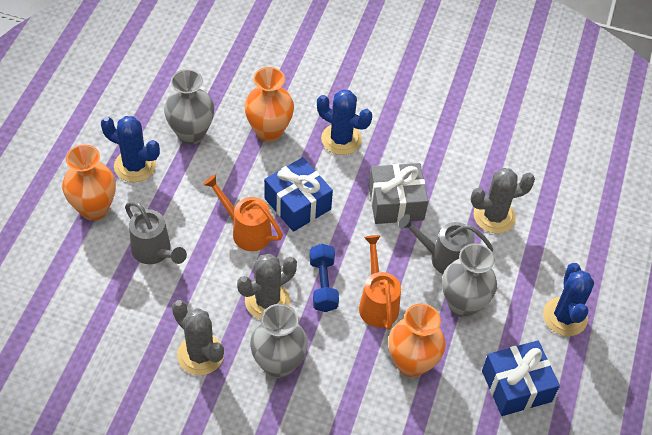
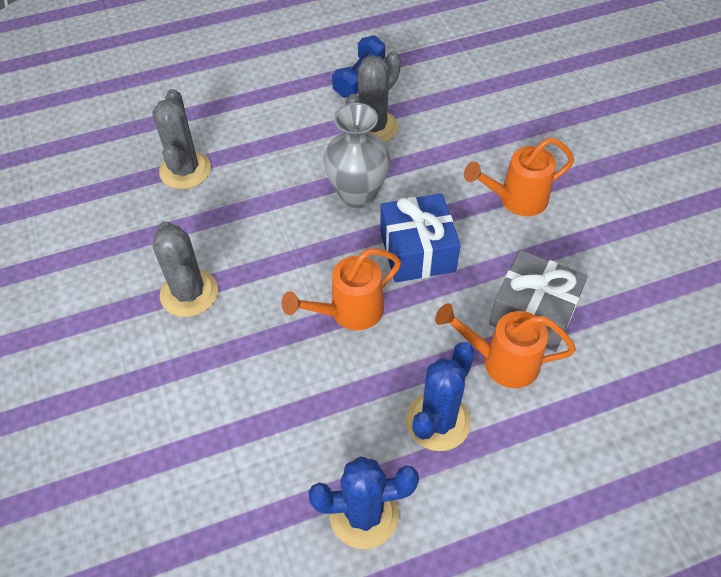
blue cactus: [101,116,160,182] [317,89,372,155] [543,263,594,336] = 3 -> [309,456,419,549] [406,342,475,451] = 2
blue gift: [264,157,333,232] [482,340,560,416] = 2 -> [380,193,461,283] = 1
grey vase: [164,69,214,145] [250,304,308,378] [442,243,497,317] = 3 -> [323,103,390,208] = 1
grey watering can: [125,201,187,264] [398,214,493,274] = 2 -> none = 0
orange vase: [62,144,116,220] [244,67,294,142] [388,303,445,377] = 3 -> none = 0
orange watering can: [203,174,283,251] [359,235,401,330] = 2 -> [282,248,401,330] [435,303,576,388] [464,137,574,216] = 3

